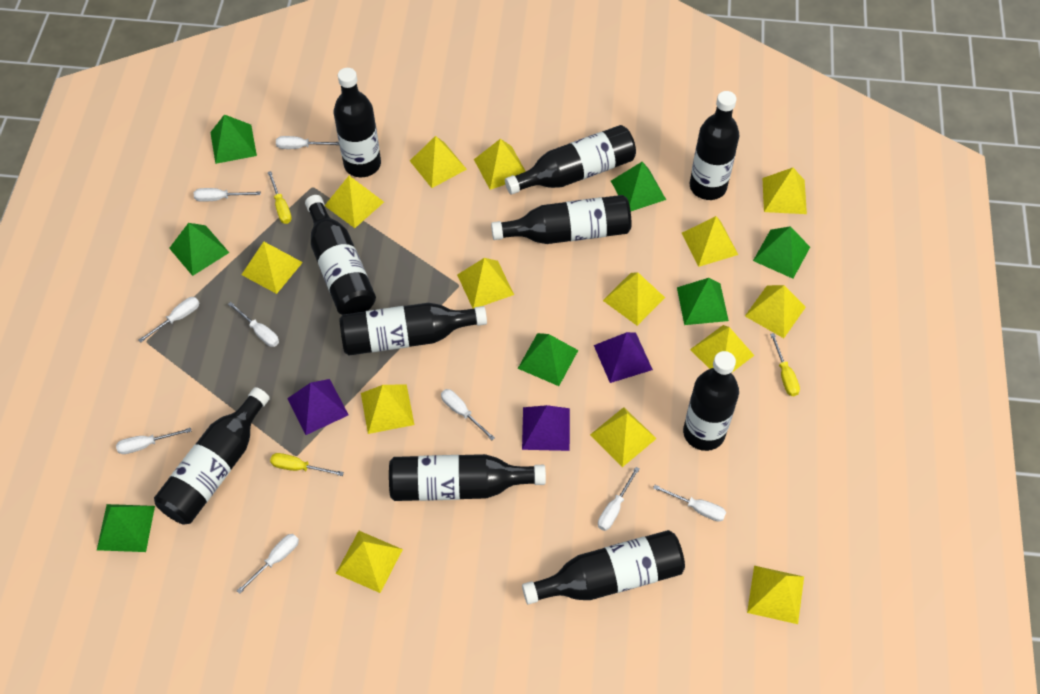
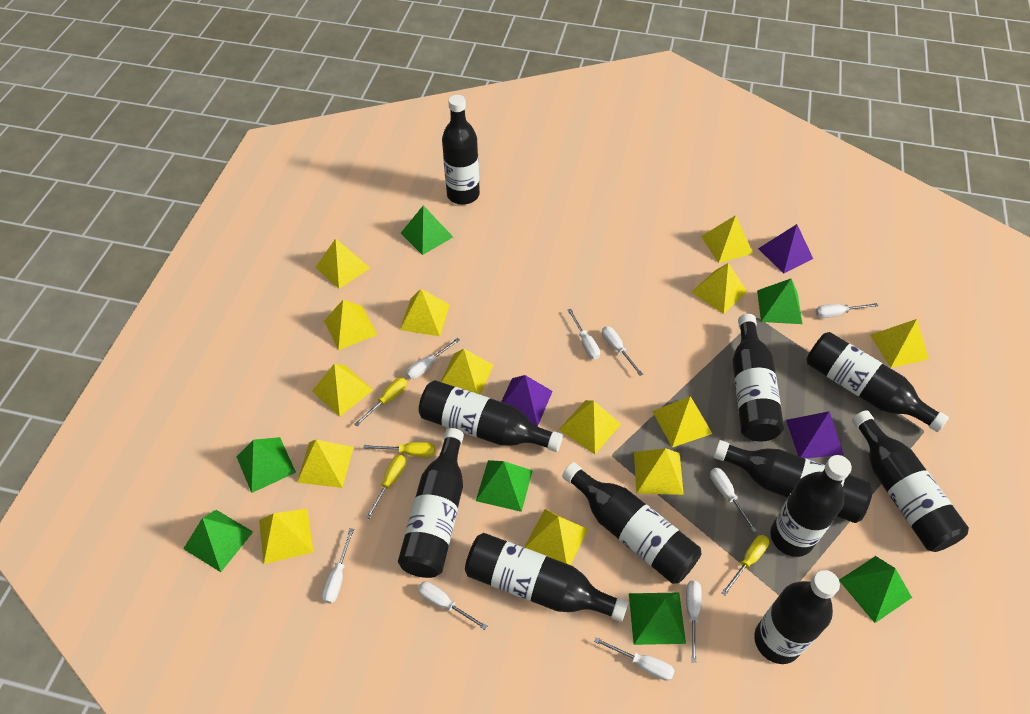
black bottle: [154,387,270,525] [305,195,376,315] [334,68,381,177] [339,303,487,355] [389,454,546,501] [491,195,631,244] [505,125,636,195] [522,530,685,605] [683,351,739,451] [690,91,739,200] = 10 -> [398,428,464,578] [419,380,563,452] [442,95,480,205] [465,533,629,622] [562,462,702,584] [713,440,873,523] [733,314,784,442] [754,570,840,664] [770,455,852,557] [806,332,949,432] [852,410,969,552] = 11
yellow screwdriver: [268,171,292,224] [270,453,344,476] [770,333,800,396] = 3 -> [355,377,407,426] [364,442,435,457] [365,455,406,519] [722,535,769,596] = 4

